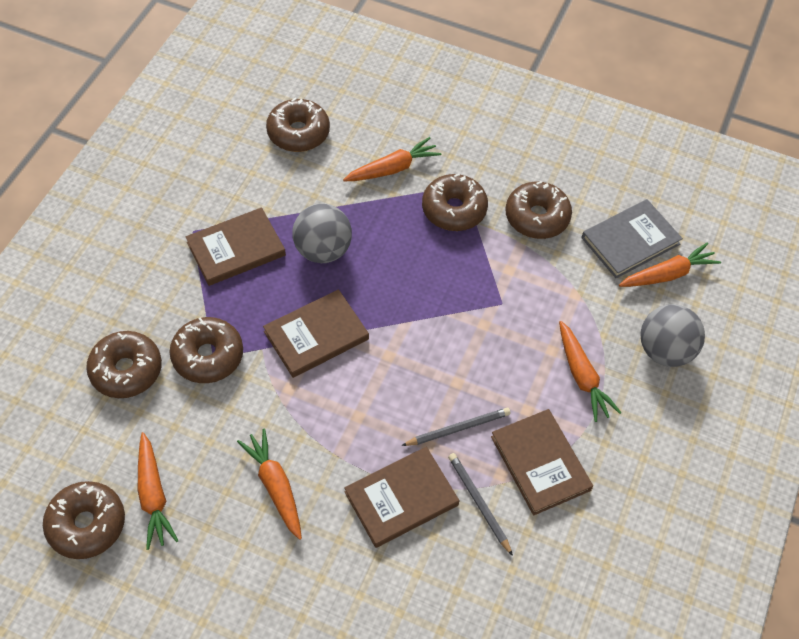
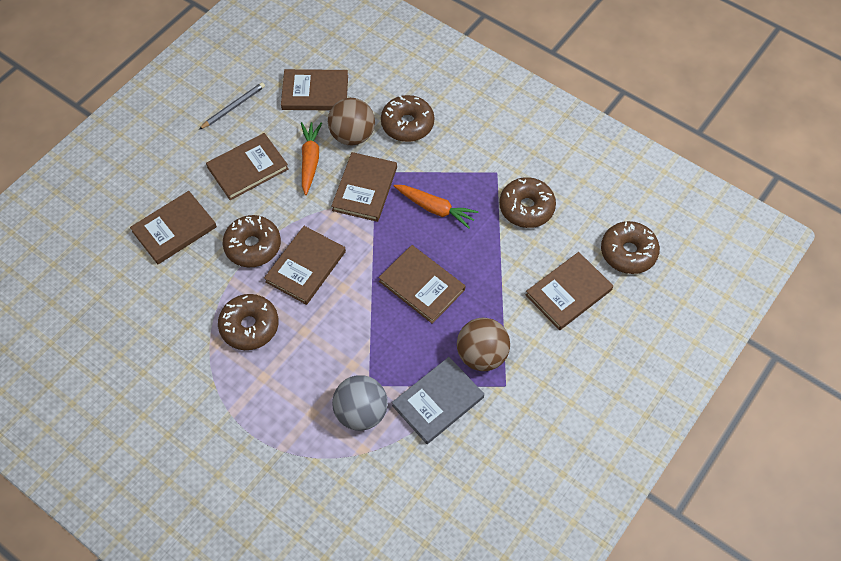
brown ball: none = 0 -> [328,98,375,145] [457,318,510,371] = 2
brown book: [186,207,286,286] [263,289,369,378] [344,447,459,548] [491,409,593,516] = 4 -> [130,191,217,264] [206,133,289,200] [264,226,346,305] [281,69,348,110] [331,152,397,222] [378,245,465,324] [526,252,613,330] = 7
brown donut: [43,481,125,559] [86,331,162,398] [170,317,243,383] [266,98,330,152] [422,174,488,231] [505,181,572,239] = 6 -> [218,294,279,350] [223,215,281,267] [381,95,434,142] [499,177,556,228] [601,221,660,274] = 5
grey ball: [292,204,352,263] [640,304,705,367] = 2 -> [332,375,388,431] = 1
grey pencil: [401,408,511,446] [448,453,513,556] = 2 -> [199,82,265,129] = 1
orange carrot: [138,432,179,550] [237,429,302,540] [343,137,441,181] [559,321,622,422] [619,242,721,287] = 5 -> [301,122,322,195] [394,185,479,229] = 2

